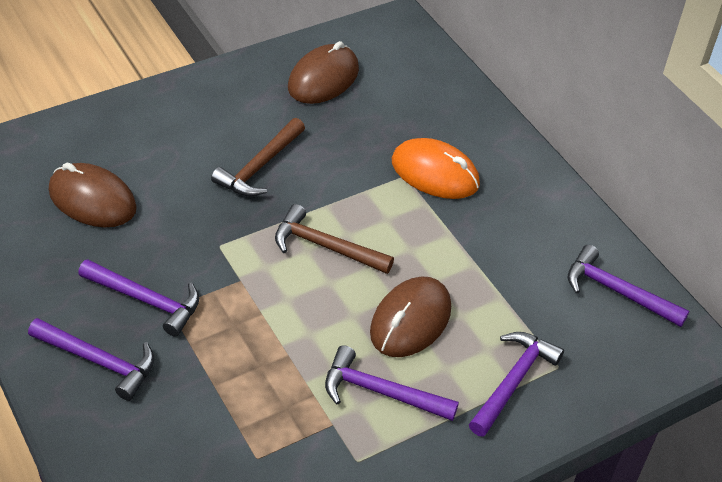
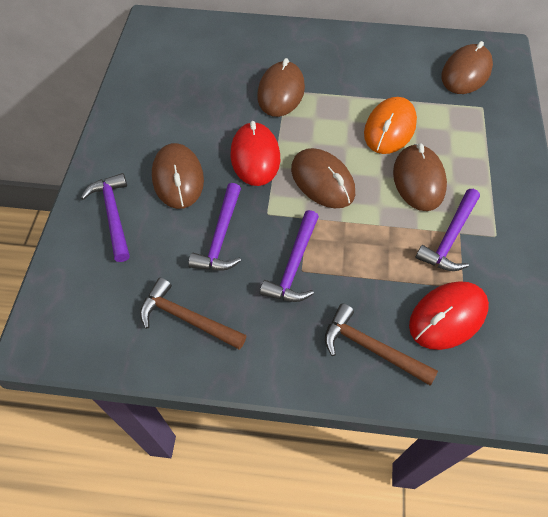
brown mouse: [49,163,137,227] [288,41,359,104] [370,277,451,357] = 3 -> [152,143,204,209] [257,58,305,117] [291,148,355,208] [393,143,447,211] [441,41,493,94] = 5
purple hammer: [28,318,154,401] [78,259,199,337] [325,345,459,421] [469,332,564,437] [568,245,689,327] = 5 -> [81,173,130,262] [189,183,241,270] [260,210,319,302] [415,189,480,271] = 4
red mouse: none = 0 -> [230,121,280,186] [409,281,489,350] = 2

